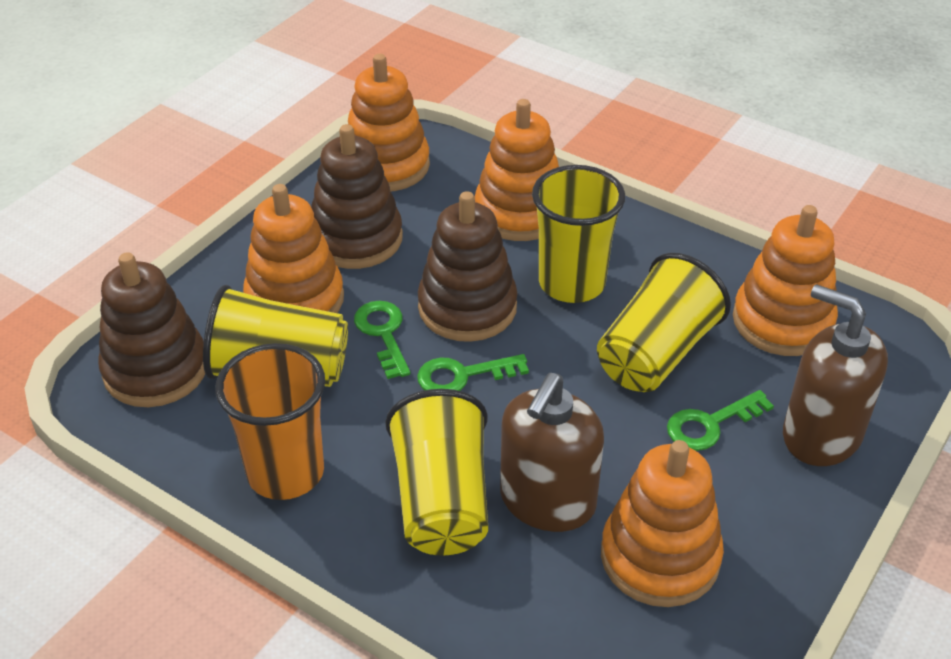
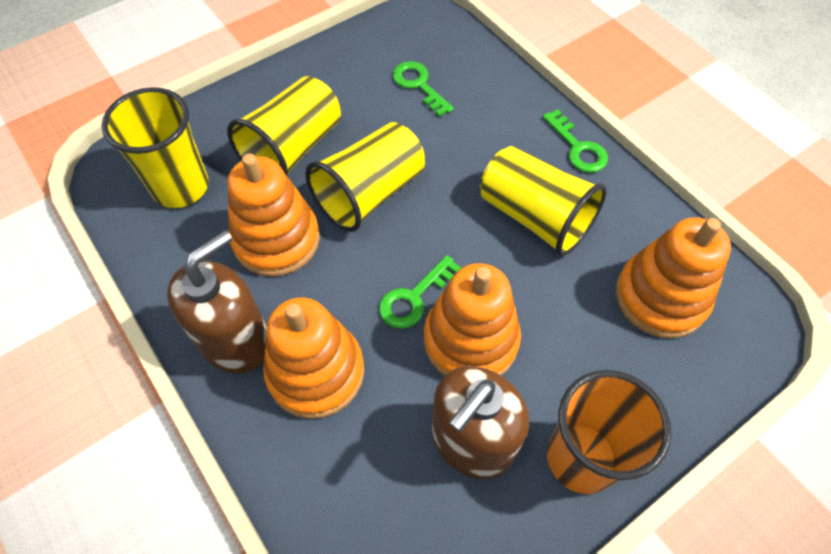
brown stacking toy: [98,252,205,407] [311,124,403,269] [418,191,517,342] = 3 -> none = 0
orange stacking toy: [243,184,344,313] [348,54,430,191] [475,99,559,241] [601,440,724,607] [733,205,838,356] = 5 -> [227,154,320,277] [263,297,364,419] [424,263,521,376] [616,217,731,338] = 4

